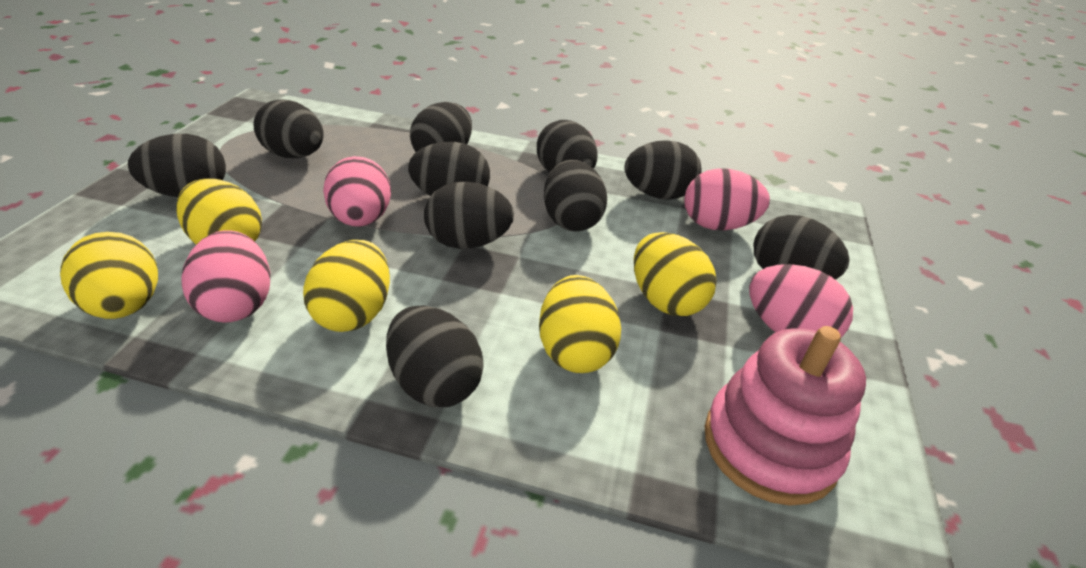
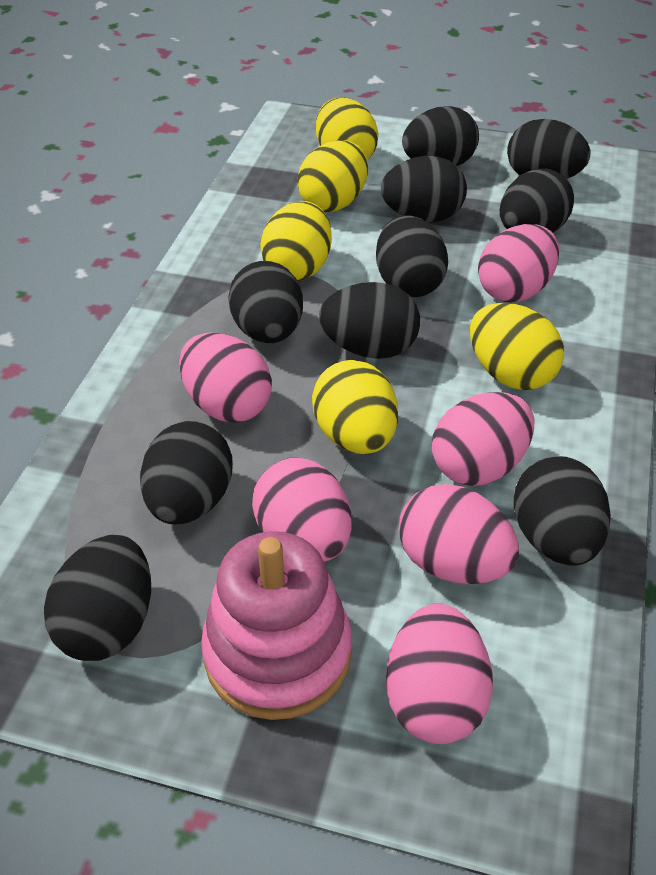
pink egg: [182,230,270,323] [323,156,391,227] [684,168,770,230] [749,264,853,338] = 4 -> [179,333,272,423] [252,458,352,561] [386,603,493,744] [399,484,519,584] [432,392,534,486] [478,224,559,303] = 6

